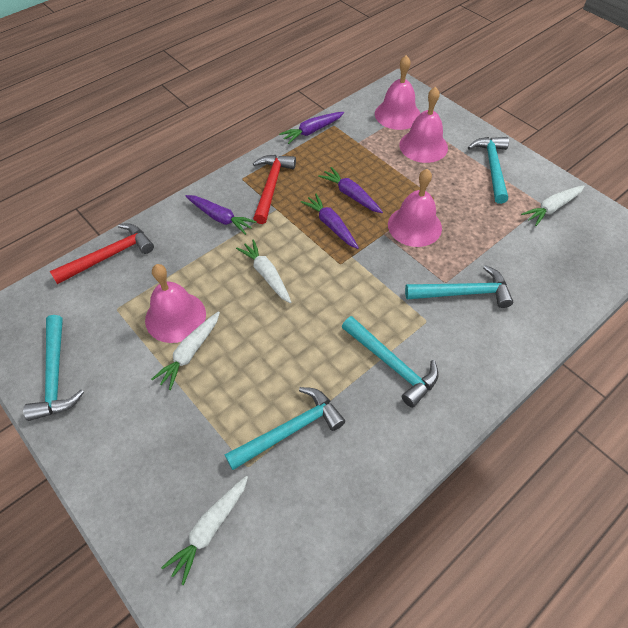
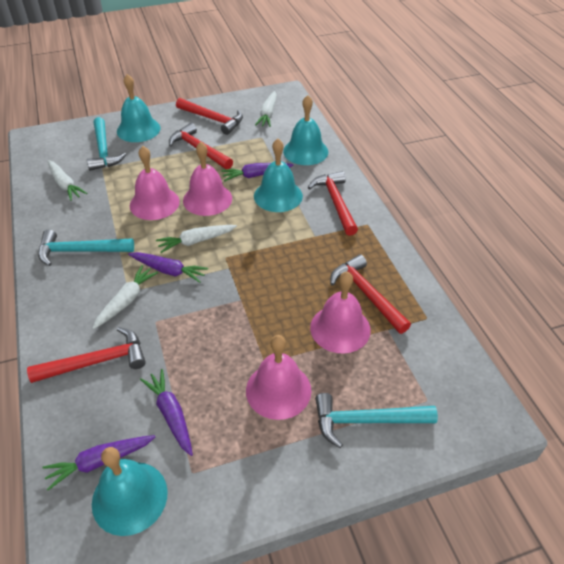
red hammer: [50,224,154,284] [253,155,296,224] = 2 -> [27,327,146,383] [169,123,233,169] [176,98,243,135] [308,171,358,236] [330,254,411,334] = 5
turquoise bell: none = 0 -> [92,447,168,536] [117,74,160,142] [254,139,303,212] [283,95,328,165] = 4
turquoise hammer: [23,315,84,421] [225,387,345,470] [342,316,438,408] [405,265,513,308] [468,137,509,204] = 5 -> [38,230,134,266] [87,117,126,171] [315,393,438,448] = 3

